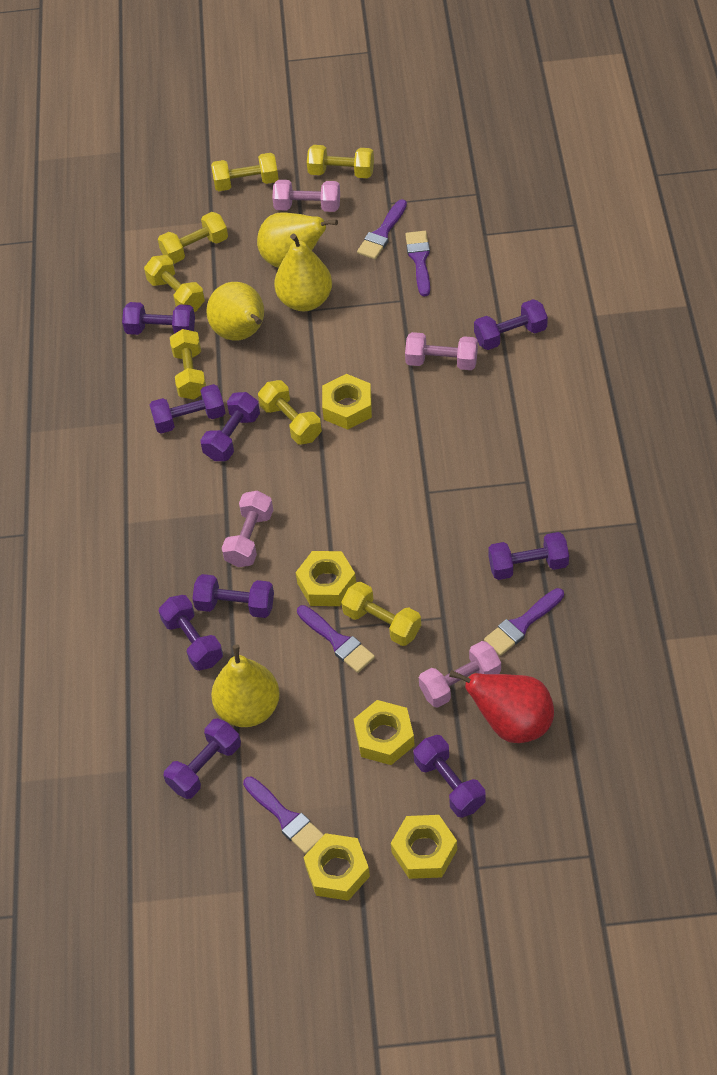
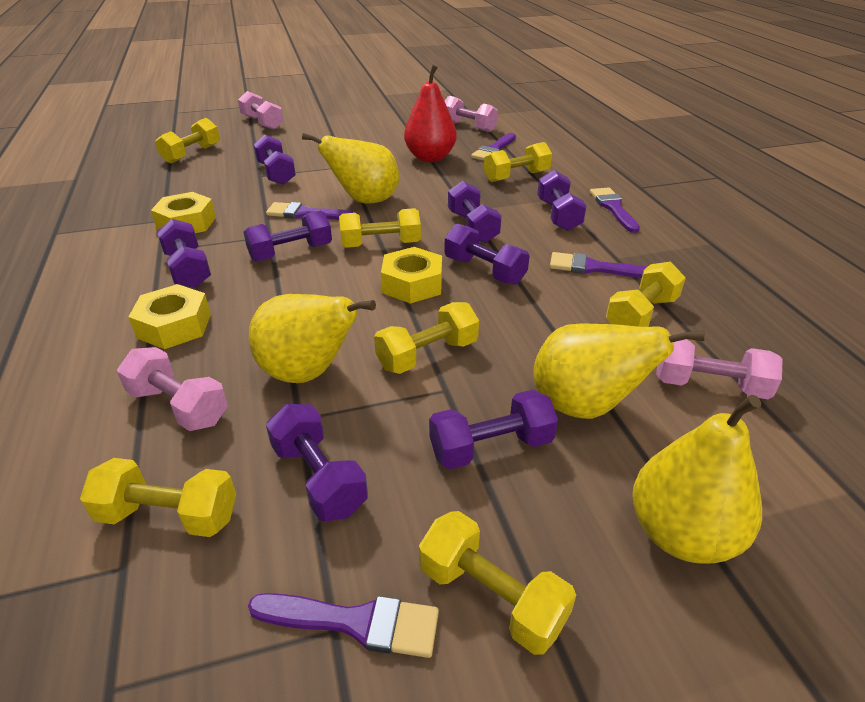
purple dumbbell: [122,302,195,335] [149,384,225,434] [159,595,223,671] [163,718,241,799] [192,574,274,618] [200,392,260,461] [413,735,486,818] [474,299,548,350] [488,532,569,580] = 9 -> [157,219,211,288] [243,210,332,262] [253,135,296,185] [266,404,368,521] [429,390,558,469] [444,223,530,285] [448,181,502,243] [537,170,587,231] = 8
yellow nut: [296,551,356,606] [304,833,370,901] [322,374,372,430] [354,700,415,765] [391,815,457,879] = 5 -> [129,284,211,349] [151,192,216,233] [381,247,442,304] = 3

